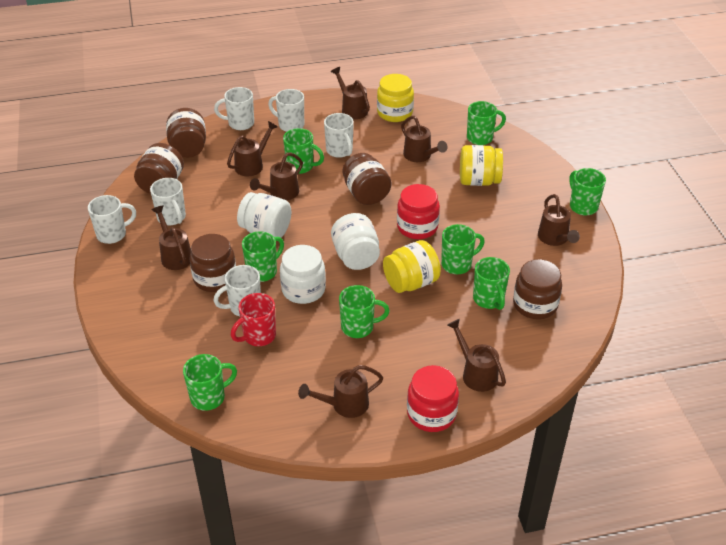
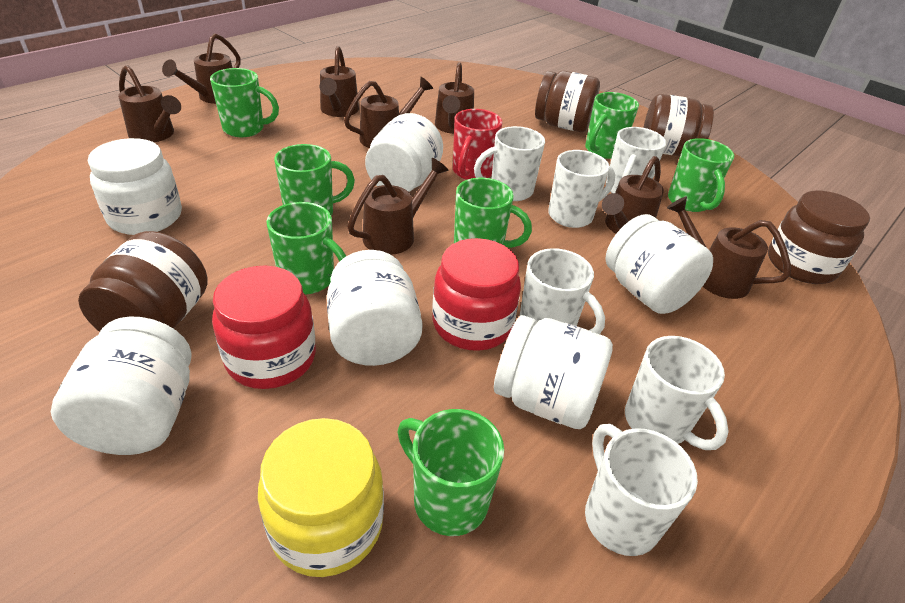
brown jar: [134,143,184,194] [166,108,206,158] [190,234,236,292] [343,153,391,205] [513,259,562,319] = 5 -> [78,231,208,332] [535,71,600,132] [643,94,714,156] [768,191,870,284] = 4
green mug: [183,354,237,411] [242,231,284,282] [283,128,324,174] [339,285,390,338] [441,224,485,274] [467,101,506,145] [473,257,510,310] [569,168,606,216] = 8 -> [210,68,279,137] [266,202,346,294] [274,144,355,216] [398,409,504,536] [454,178,532,248] [585,92,639,159] [668,138,734,212] = 7
white jar: [237,192,291,238] [280,245,326,304] [331,213,380,270] = 3 -> [51,316,192,455] [88,138,182,235] [327,250,423,366] [365,113,443,192] [494,315,613,429] [605,214,713,314] = 6
yellow jar: [377,74,414,122] [383,240,441,293] [460,145,503,186] = 3 -> [258,418,384,577] = 1

